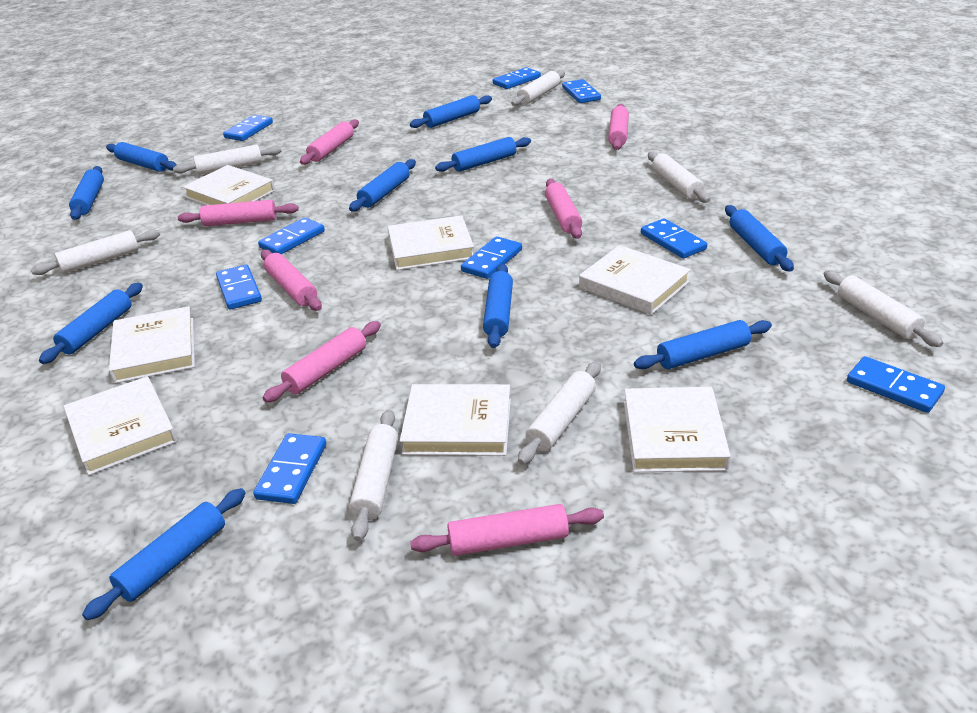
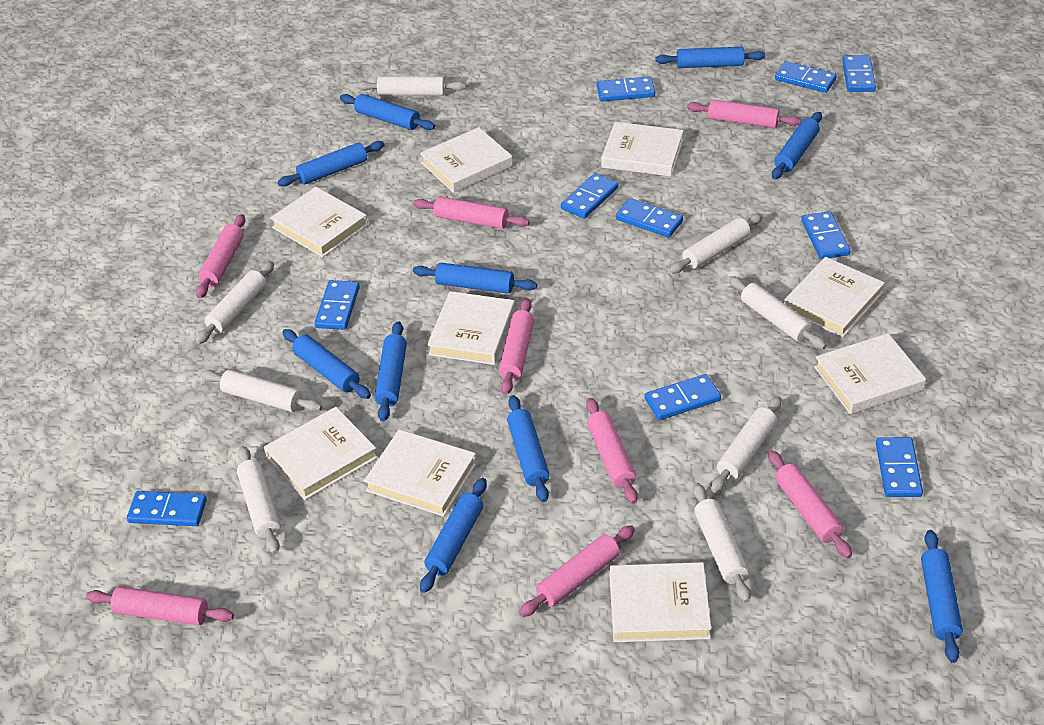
blue domino: [216,264,262,310] [223,115,273,141] [253,433,326,504] [258,217,325,254] [461,236,522,279] [493,67,541,89] [562,79,601,103] [641,219,707,259] [847,356,945,413] = 9 -> [127,491,207,526] [315,280,360,330] [561,173,618,219] [597,76,655,101] [616,198,683,237] [645,374,721,420] [775,61,837,93] [801,211,851,259] [842,55,876,92] [876,437,923,497] = 10
pink rolling pin: [178,200,299,226] [261,250,322,311] [263,321,381,402] [300,119,359,165] [410,504,604,556] [545,179,582,239] [608,104,629,150] = 7 -> [86,587,234,625] [196,214,245,298] [413,197,530,229] [499,298,534,395] [519,525,635,617] [586,398,638,504] [687,100,801,128] [768,450,852,558] = 8
white book: [64,376,177,475] [109,306,195,384] [183,165,275,205] [388,215,474,270] [400,384,511,456] [579,245,691,315] [624,387,731,472] = 7 -> [264,407,378,500] [270,187,368,257] [364,429,477,517] [420,127,513,193] [427,291,515,365] [601,122,684,177] [609,562,711,642] [784,257,885,337] [814,333,926,414] = 9
white rolling pin: [31,229,160,275] [173,145,281,175] [349,409,398,541] [511,70,565,106] [518,361,601,465] [648,151,710,203] [824,270,943,347] = 7 -> [196,261,274,344] [201,370,322,412] [237,446,280,554] [356,76,466,96] [669,214,762,274] [693,483,751,603] [711,396,782,493] [728,276,827,349] = 8

